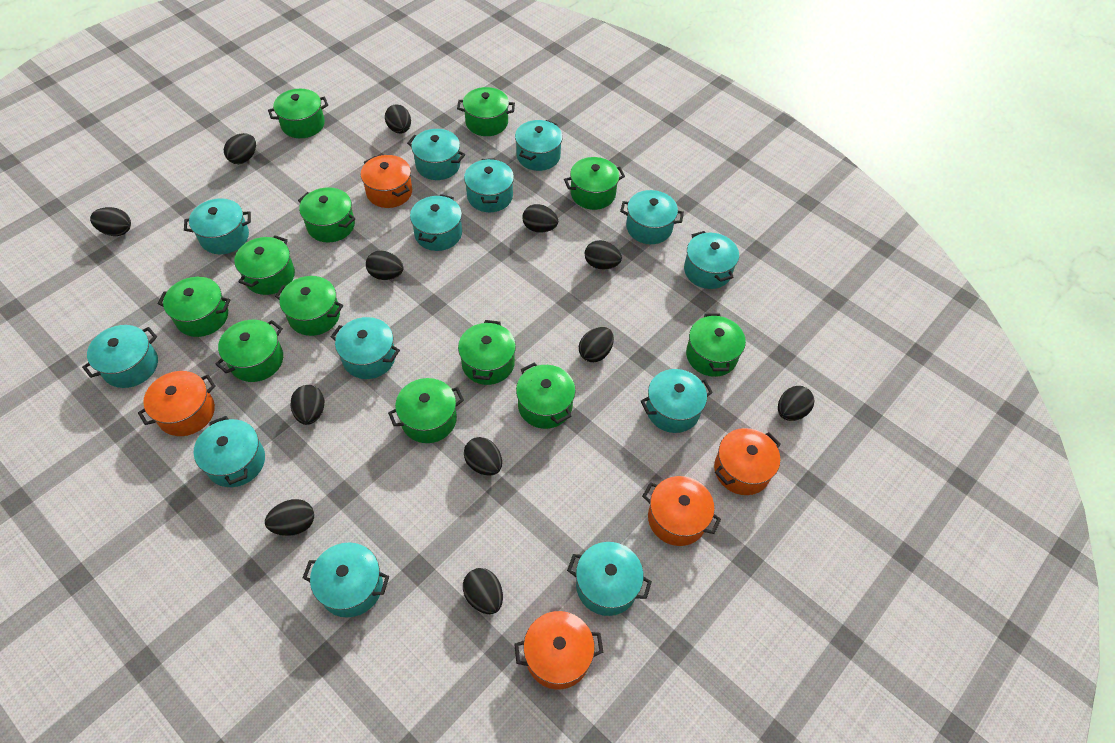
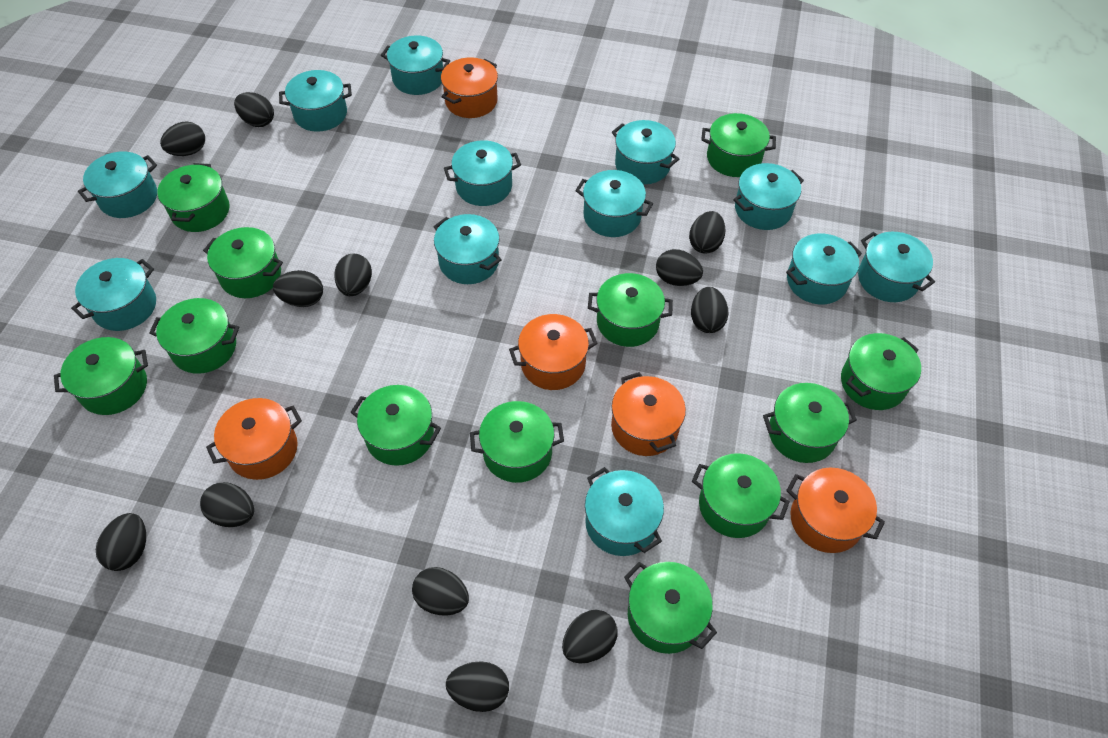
turquoise pot: [82,325,158,388] [184,198,251,254] [194,416,265,487] [303,542,389,618] [331,317,400,379] [407,129,465,180] [410,194,462,251] [464,158,514,212] [515,120,563,171] [567,542,652,616] [620,190,684,244] [640,369,713,433] [684,231,739,289] = 13 -> [71,258,156,331] [78,151,157,218] [279,70,352,132] [381,35,450,95] [433,214,502,284] [444,140,521,206] [575,170,653,237] [585,467,664,556] [612,120,679,184] [733,163,804,230] [786,233,862,304] [858,232,935,302] = 12

